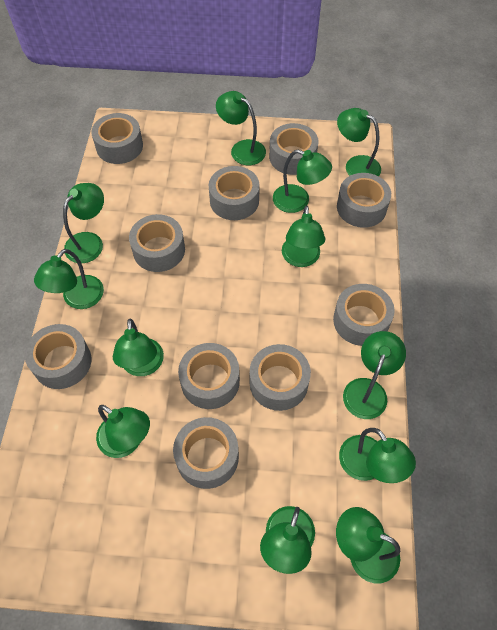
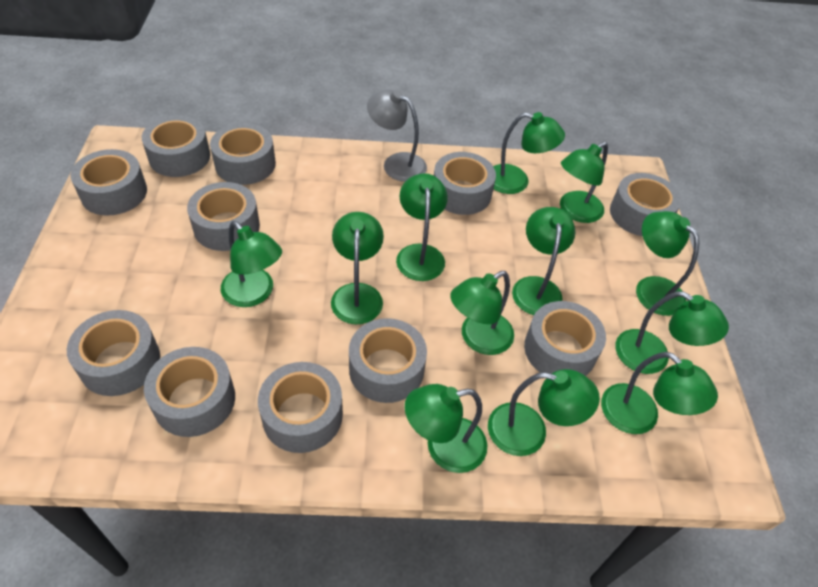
grey lamp: none = 0 -> [367,89,427,182] = 1
grey tape: [25,324,91,389] [91,113,143,164] [129,214,185,272] [173,417,239,489] [178,343,240,409] [209,166,260,220] [250,344,311,411] [269,123,319,175] [333,284,395,346] [337,173,391,228] = 10 -> [67,310,160,396] [70,149,147,216] [142,115,210,177] [144,347,235,437] [187,182,260,251] [210,123,276,185] [258,362,343,453] [349,318,427,403] [434,152,496,215] [524,301,606,376] [610,173,681,236] = 11

